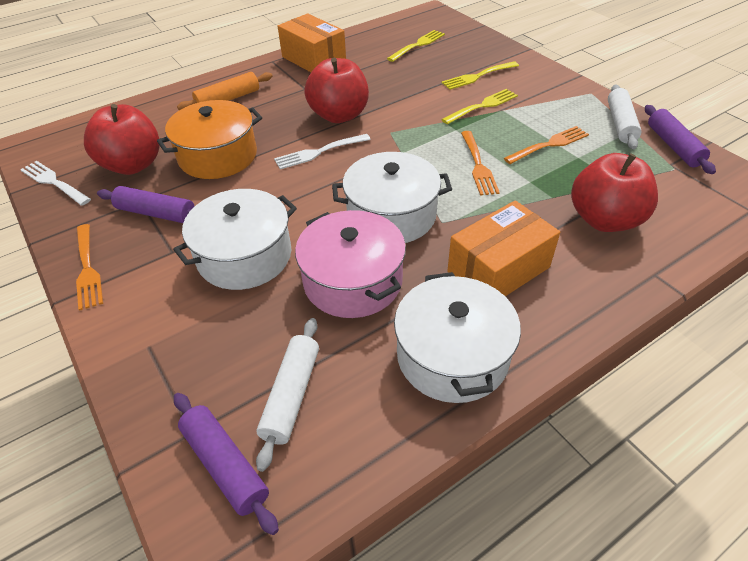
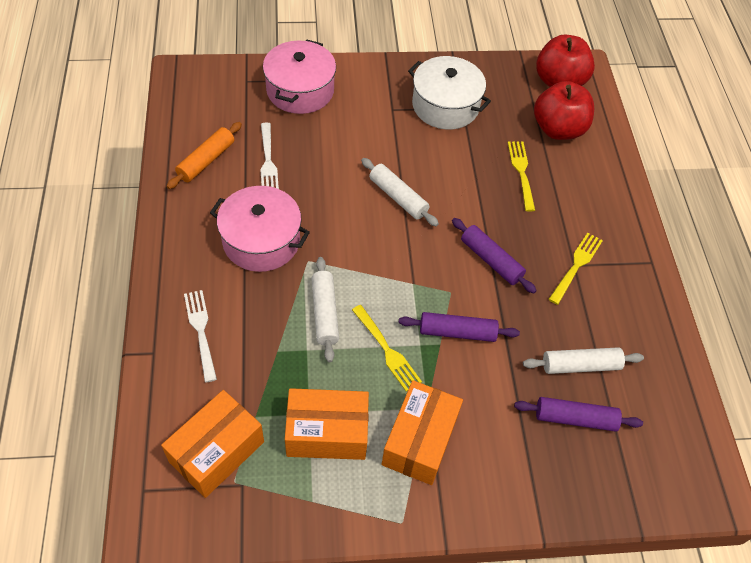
orange box: [278,14,346,72] [447,200,560,296] = 2 -> [161,390,264,498] [285,388,369,460] [382,380,463,485] = 3
orange fork: [76,224,103,311] [461,131,500,196] [504,126,589,164] = 3 -> none = 0
orange pot: [157,100,262,179] = 1 -> none = 0
pink pot: [295,210,406,318] = 1 -> [210,186,310,272] [263,40,336,114] = 2
red apple: [84,104,160,175] [304,58,369,123] [571,153,658,232] = 3 -> [534,81,594,140] [536,35,595,87] = 2
white pot: [173,189,297,290] [332,152,452,243] [394,272,521,403] = 3 -> [408,56,491,129] = 1
white rolling pin: [256,318,319,472] [608,84,642,149] = 2 -> [311,257,339,362] [361,158,439,226] [523,347,644,374] = 3

